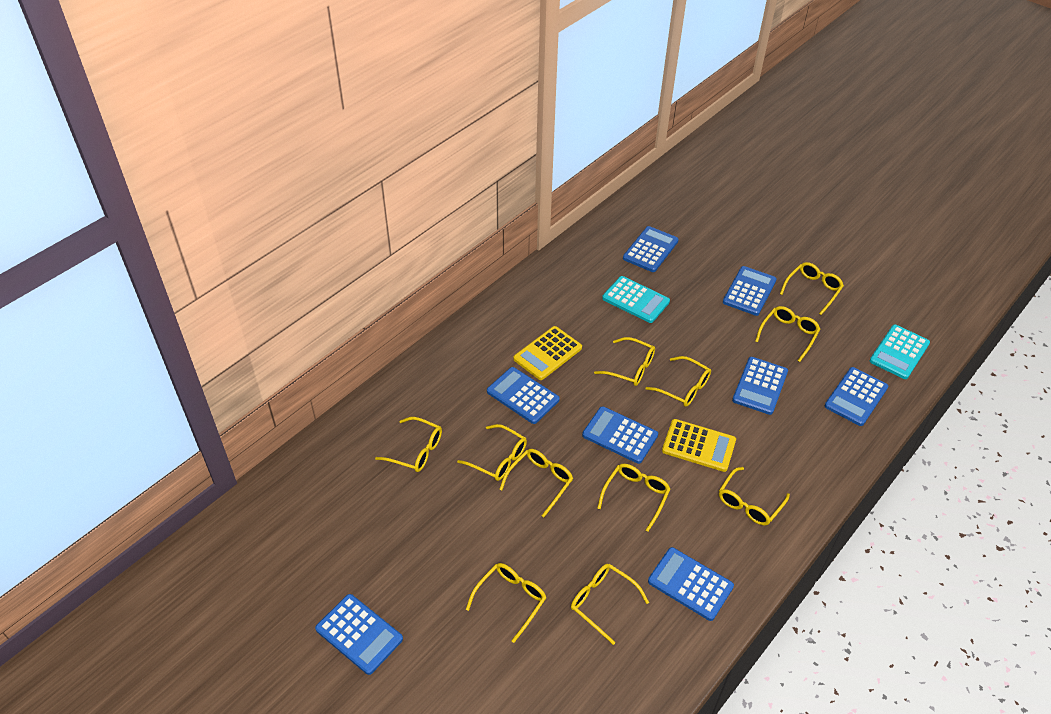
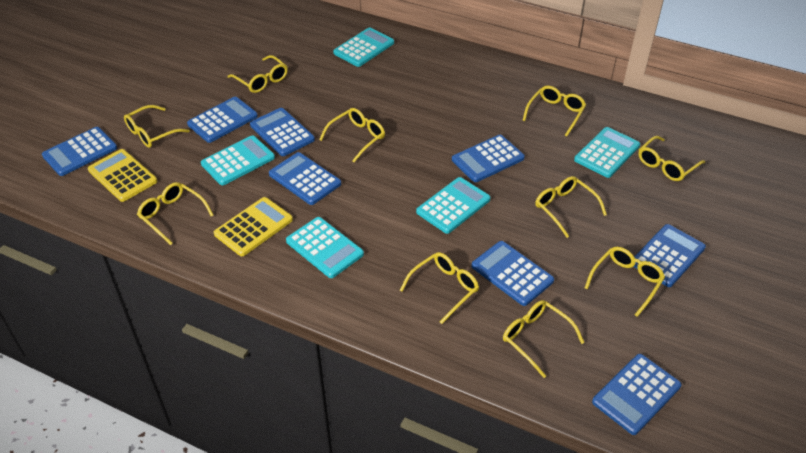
turquoise calculator: [602,276,670,323] [869,325,930,379] = 2 -> [201,135,275,185] [286,217,364,278] [333,27,394,67] [416,177,491,234] [574,127,640,178] = 5
yellow glasses: [375,417,442,472] [457,424,527,481] [466,563,546,643] [499,449,573,517] [571,564,649,645] [594,337,655,386] [597,464,670,532] [646,356,711,407] [719,467,790,525] [755,306,820,362] [780,262,844,315] = 11 -> [124,105,190,148] [137,182,213,245] [228,55,288,93] [319,108,385,162] [400,252,479,324] [503,300,584,378] [522,86,586,137] [535,176,607,238] [585,247,665,317] [638,136,705,181] = 10

